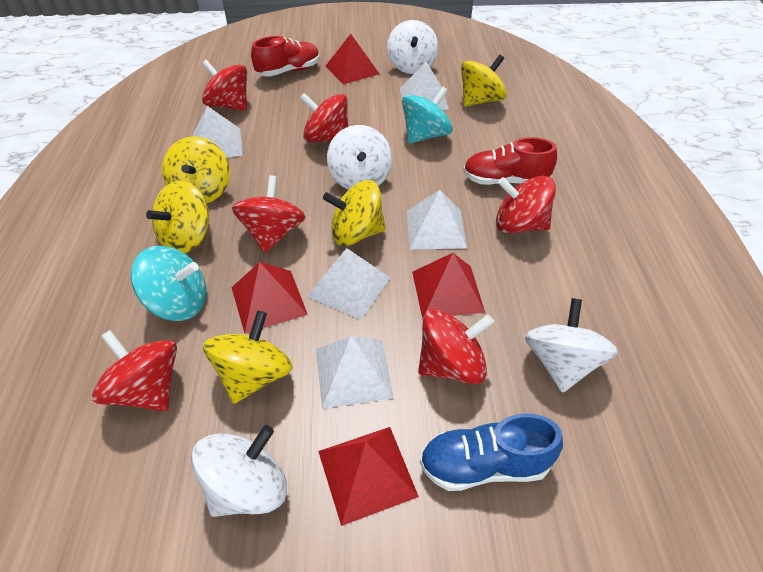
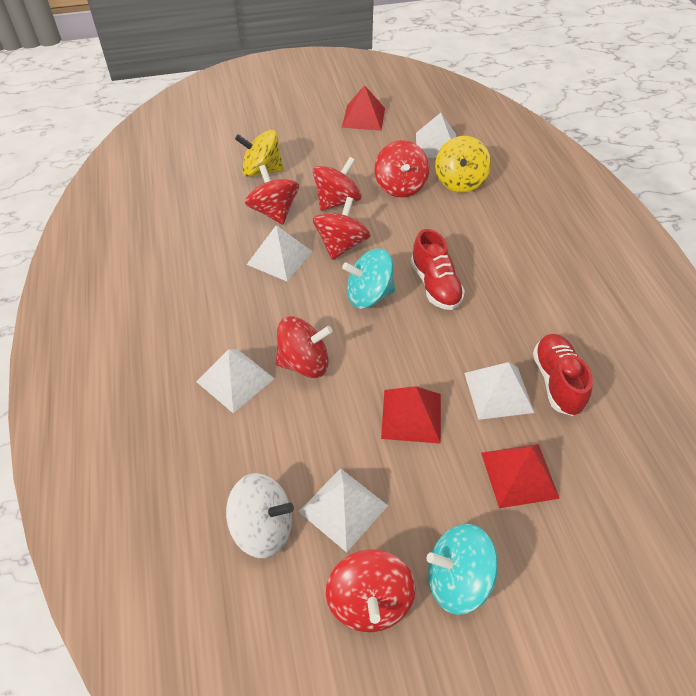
blue shoe: [420,414,563,491] = 1 -> none = 0
red pyramid: [231,262,308,334] [318,427,419,526] [325,34,379,84] [412,253,485,319] = 4 -> [342,85,385,131] [381,386,441,444] [481,444,560,508] = 3
white spinning top: [191,425,287,517] [327,125,392,190] [387,20,438,74] [525,298,618,393] = 4 -> [226,473,294,558] = 1
yellow spinning top: [146,181,209,253] [162,136,230,203] [203,311,293,404] [323,180,386,246] [461,55,507,107] = 5 -> [235,130,284,177] [435,136,491,192] = 2

